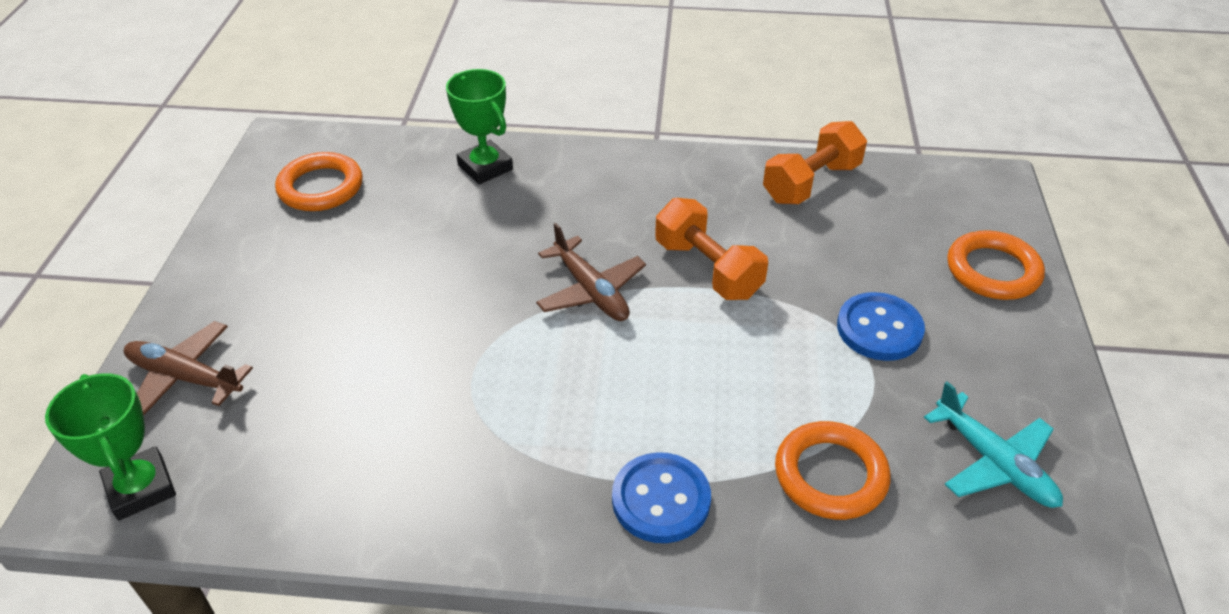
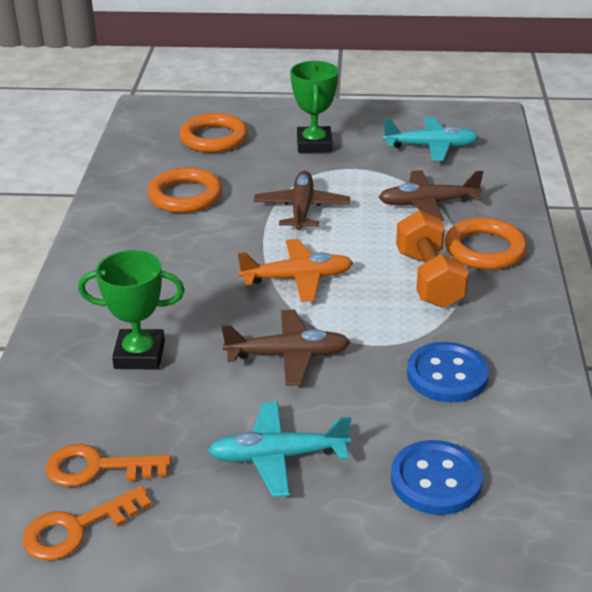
brown plane: [124,321,253,416] [536,223,646,321] = 2 -> [221,310,350,386] [254,171,350,230] [379,170,483,221] = 3
orange dumbbell: [655,198,768,300] [763,121,867,204] = 2 -> [396,210,469,308] = 1
orange key: none = 0 -> [22,486,152,560] [45,444,171,487] = 2
orange plane: none = 0 -> [238,239,353,302] = 1
turquoise plane: [924,381,1063,508] = 1 -> [208,402,351,497] [383,118,479,161] = 2

